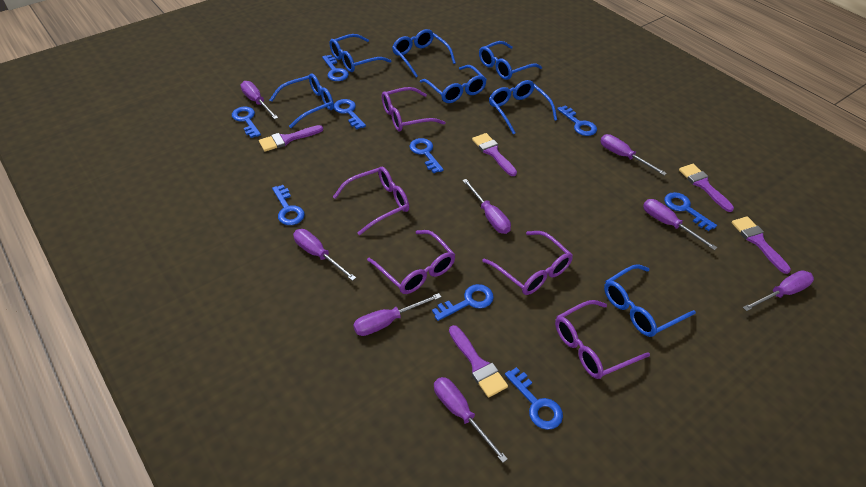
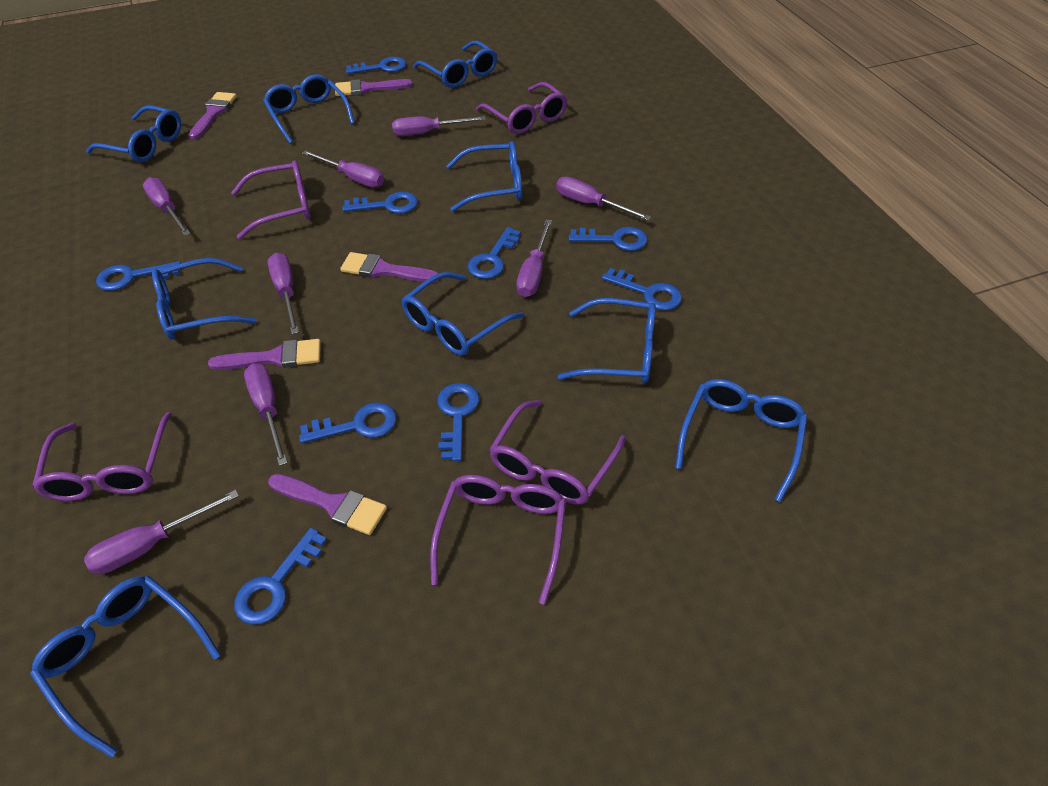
blue glasses: [270,73,334,128] [329,34,392,72] [392,29,456,77] [420,65,487,103] [479,41,542,80] [489,80,557,134] [604,264,696,337] = 7 -> [30,576,221,758] [86,105,181,162] [152,258,256,339] [263,74,355,144] [402,272,524,356] [413,41,497,88] [446,141,522,212] [558,298,656,383] [675,379,807,502] = 9

